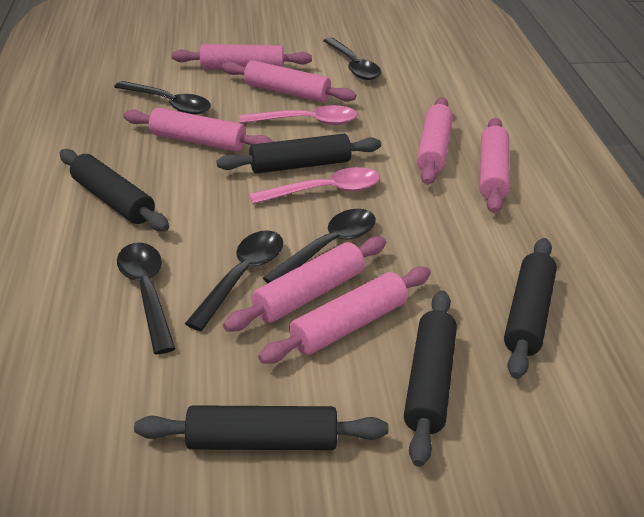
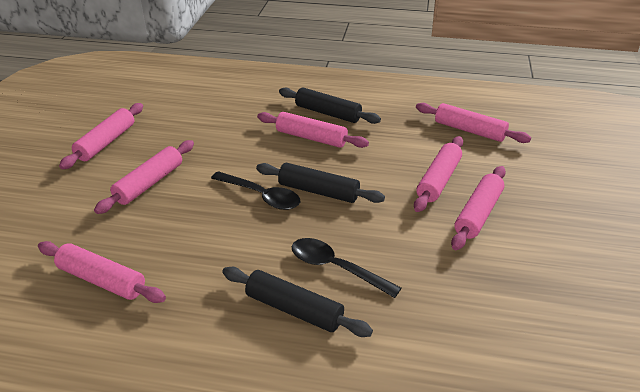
black rolling pin: [60,149,169,231] [134,405,388,450] [217,134,381,174] [404,290,457,467] [504,238,557,379] = 5 -> [222,267,373,337] [256,163,385,203] [279,87,381,124] = 3
black spoon: [114,81,211,115] [117,242,176,354] [185,230,283,331] [263,209,376,283] [323,37,381,80] = 5 -> [211,171,300,210] [292,238,401,298] = 2
pink spoon: [239,105,358,125] [249,167,380,204] = 2 -> none = 0

